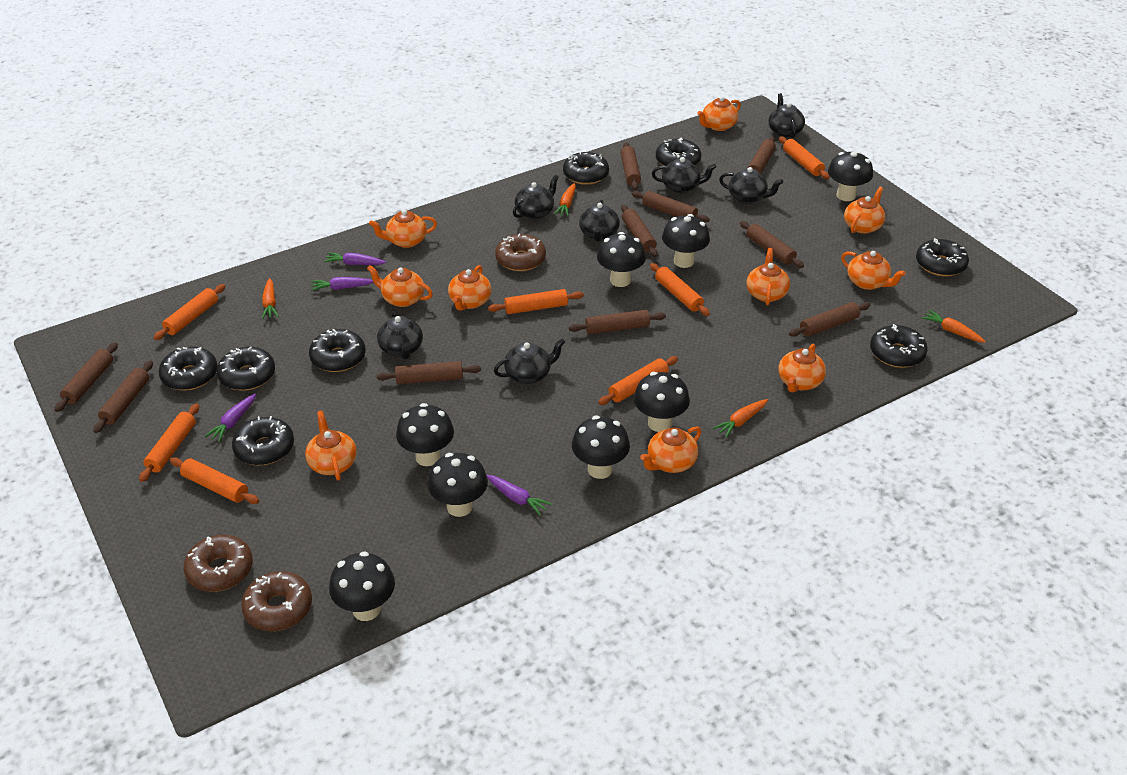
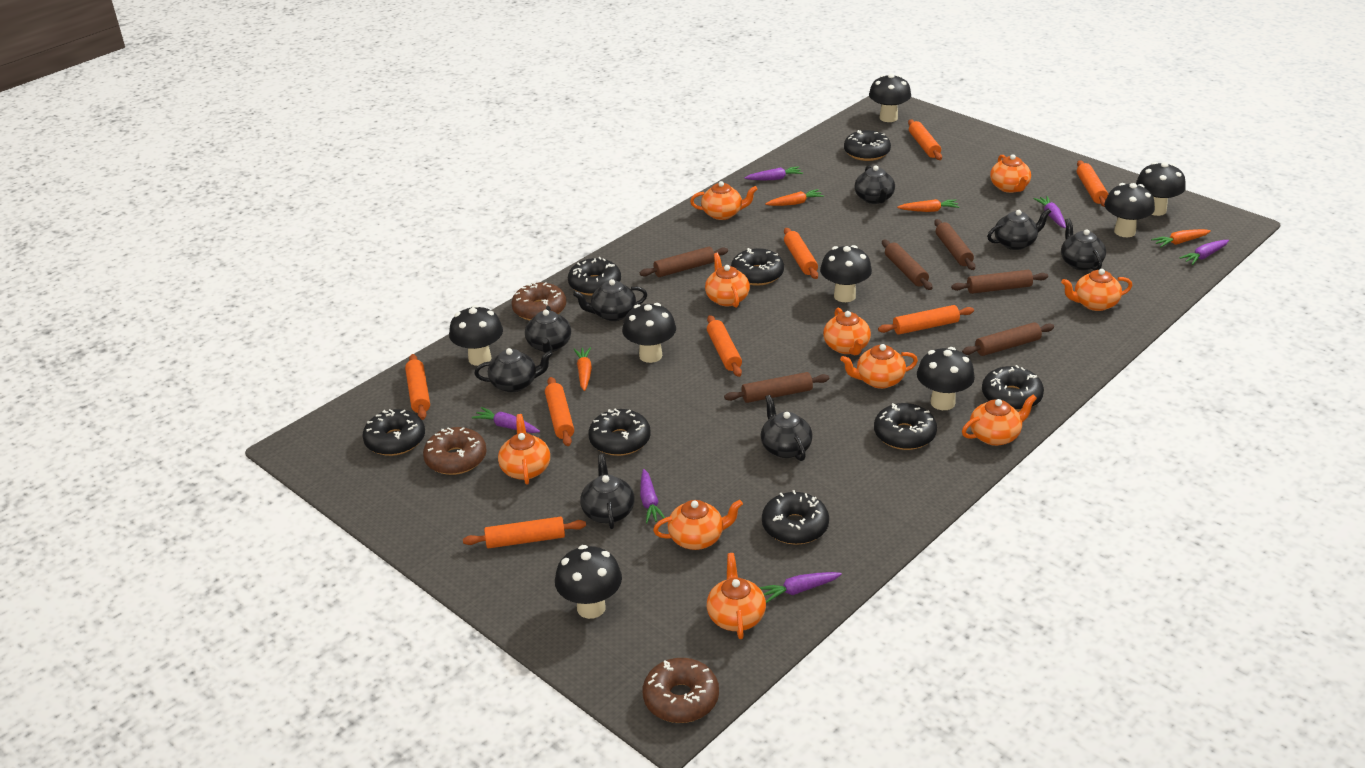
black teapot: [377,310,423,359] [494,338,565,384] [513,175,559,219] [579,200,620,242] [652,157,716,193] [719,167,783,204] [768,93,805,138] = 7 -> [474,348,553,392] [525,306,571,353] [573,279,647,321] [580,454,635,529] [761,395,813,461] [854,165,895,204] [987,209,1051,250] [1061,218,1106,271] = 8
brown rolling pin: [55,342,118,412] [93,361,153,433] [377,361,481,384] [569,310,666,335] [621,142,641,190] [621,205,658,257] [631,191,710,222] [740,221,804,268] [748,137,776,174] [789,302,870,337] = 10 -> [640,247,728,277] [724,372,829,403] [882,240,933,290] [934,219,975,270] [951,270,1048,294] [962,322,1054,356] = 6
orange rolling pin: [139,404,199,482] [154,284,226,340] [170,457,259,504] [488,289,584,314] [598,356,678,405] [650,263,710,316] [779,136,830,179] = 7 -> [405,354,430,420] [463,517,586,548] [545,377,574,446] [707,315,742,377] [784,228,818,279] [878,305,974,335] [908,120,942,160] [1077,160,1108,207] = 8
purple carrot: [204,394,256,442] [311,277,374,291] [324,252,386,265] [487,475,552,516] = 4 -> [472,407,540,433] [640,469,665,523] [745,166,803,180] [759,572,842,603] [1033,196,1066,228] [1179,240,1229,265] = 6

